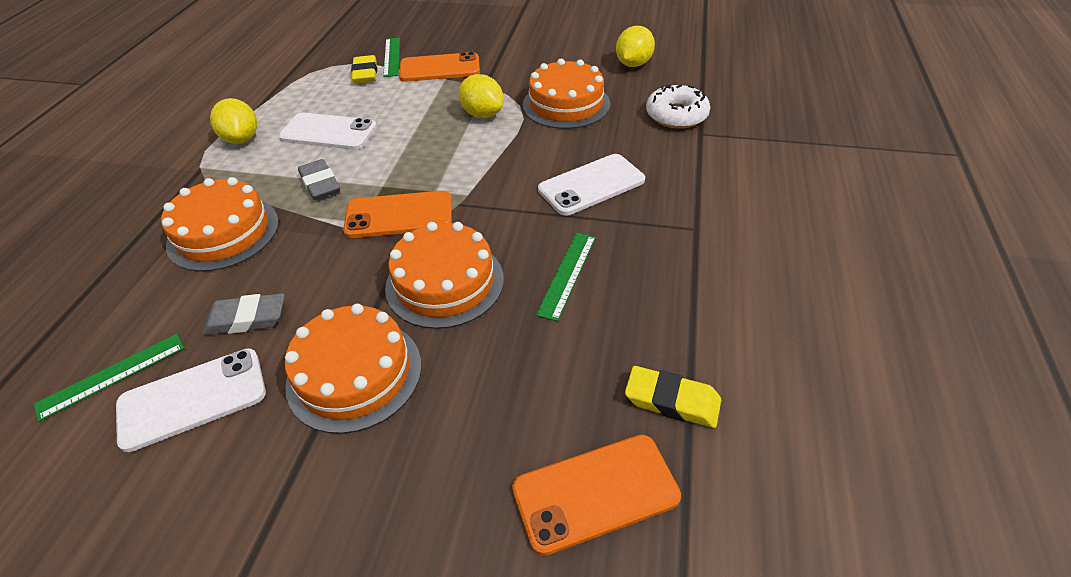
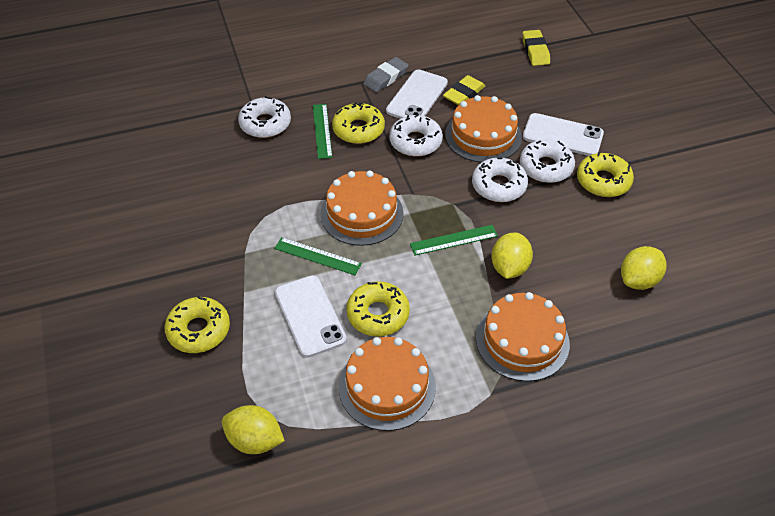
grey eraser: [202,293,285,335] [298,159,340,200] = 2 -> [363,57,409,92] = 1
orange phone: [343,191,452,238] [399,52,480,82] [512,435,681,556] = 3 -> none = 0
white donut: [646,84,710,129] = 1 -> [238,96,291,138] [389,114,443,157] [472,157,528,202] [520,139,575,183] = 4
yellow donut: none = 0 -> [164,296,230,353] [332,102,385,144] [346,281,410,337] [577,152,634,197] = 4

